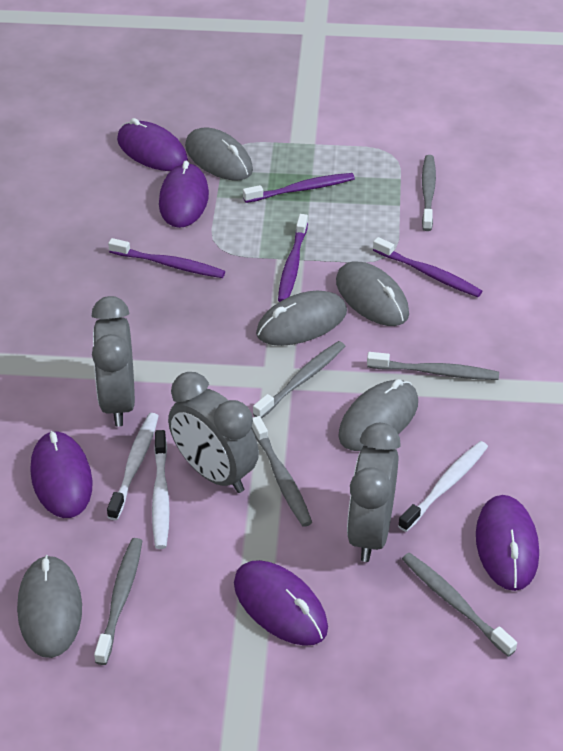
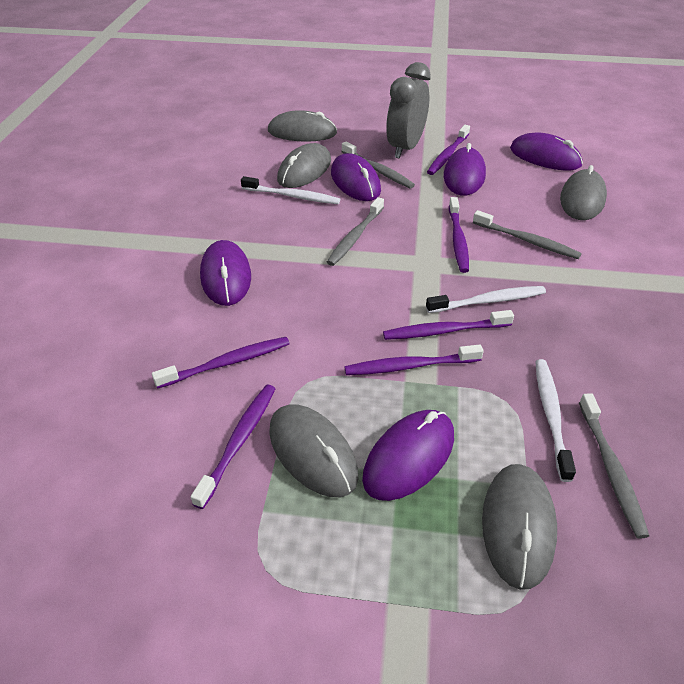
grey clock: [92,296,135,426] [168,372,259,493] [347,423,401,562] = 3 -> [386,62,431,159] = 1
grey toothbrush: [94,538,142,665] [251,416,312,527] [253,341,346,418] [367,352,499,380] [402,553,517,657] [422,155,436,231] = 6 -> [327,197,384,266] [341,141,415,189] [473,210,582,259] [579,393,649,539] = 4
purple toothbrush: [108,238,225,278] [243,173,355,203] [278,214,308,302] [373,237,482,297] = 4 -> [152,337,290,389] [191,385,275,509] [345,345,484,375] [383,310,514,340] [427,125,470,175] [449,197,469,273] = 6

